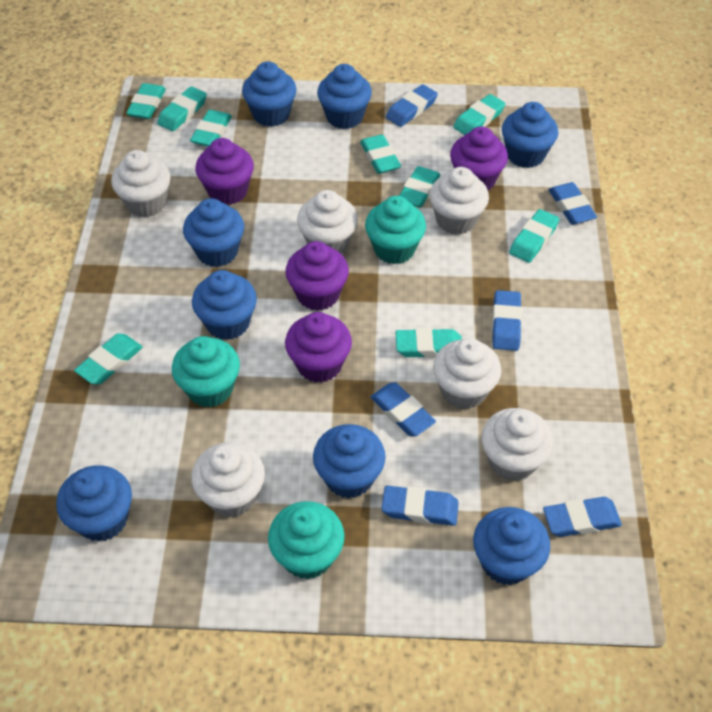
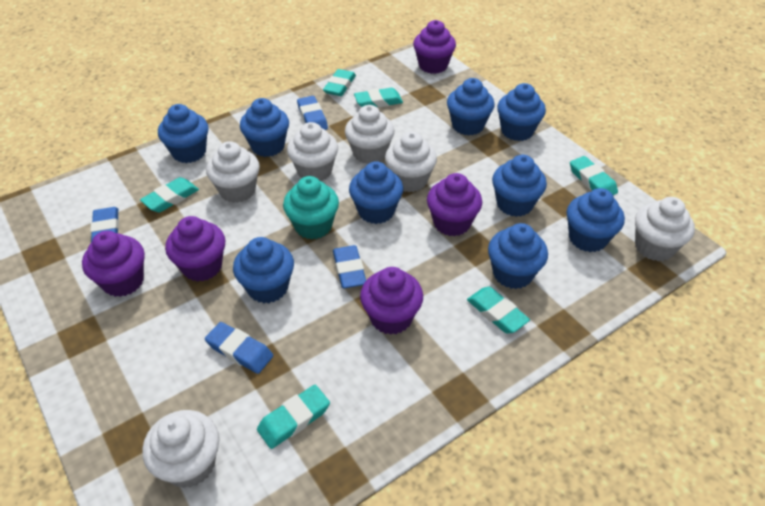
blue cupcake: [56,465,132,542] [183,198,244,267] [192,270,257,340] [242,61,297,127] [313,424,386,498] [317,64,372,129] [473,507,550,585] [502,102,558,168] = 8 -> [158,104,209,163] [233,237,294,303] [240,98,289,157] [349,161,403,224] [447,78,495,136] [488,223,548,289] [492,155,547,217] [497,83,546,141] [567,188,625,252] = 9
blue eraser: [370,382,436,436] [382,486,459,526] [386,84,438,127] [492,290,522,351] [543,497,622,537] [549,182,597,224] = 6 -> [90,207,119,243] [205,322,273,374] [297,96,328,130] [333,245,366,288] = 4
purple cupcake: [195,138,254,205] [285,241,349,311] [285,312,352,383] [450,127,508,190] = 4 -> [82,231,145,297] [165,216,225,282] [360,267,423,335] [413,20,456,74] [427,173,482,236] = 5
turquoise cupcake: [172,336,240,408] [268,501,345,580] [365,196,426,264] = 3 -> [283,176,339,240] = 1
turquoise eraser: [74,333,143,384] [126,83,166,119] [157,86,207,131] [190,110,232,146] [360,134,401,174] [395,328,462,358] [399,166,440,208] [453,94,506,135] [509,209,559,263] = 9 -> [140,177,199,213] [257,385,330,449] [323,69,356,96] [354,88,403,107] [467,287,530,334] [570,156,618,195] = 6

